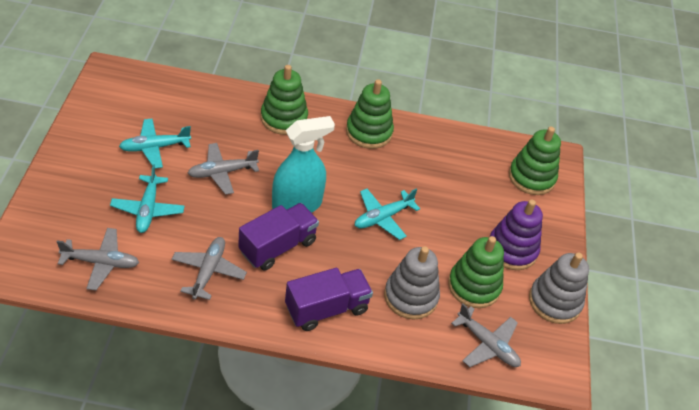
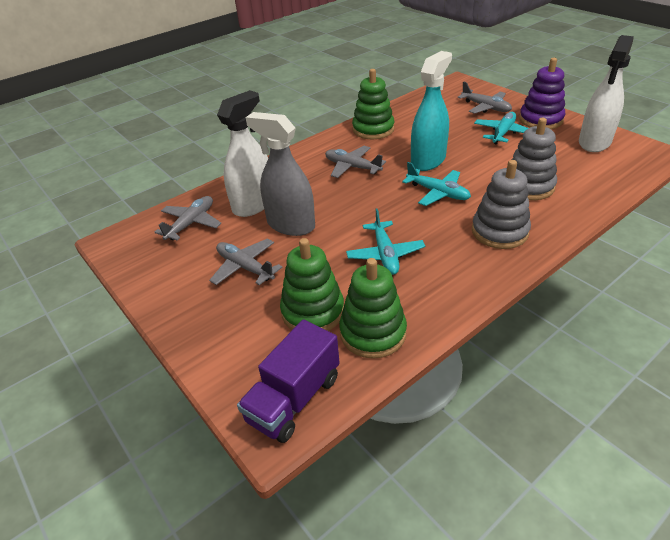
green stacking toy: [261,65,308,135] [346,79,394,149] [448,236,504,308] [509,127,561,195] = 4 -> [280,238,344,331] [339,258,407,359] [352,69,395,139] = 3
grey spray bottle: none = 0 -> [246,112,315,236] = 1
purple truck: [238,203,319,271] [285,268,373,331] = 2 -> [237,319,340,443] = 1
white spray bottle: none = 0 -> [217,90,268,217] [579,35,634,152] = 2

